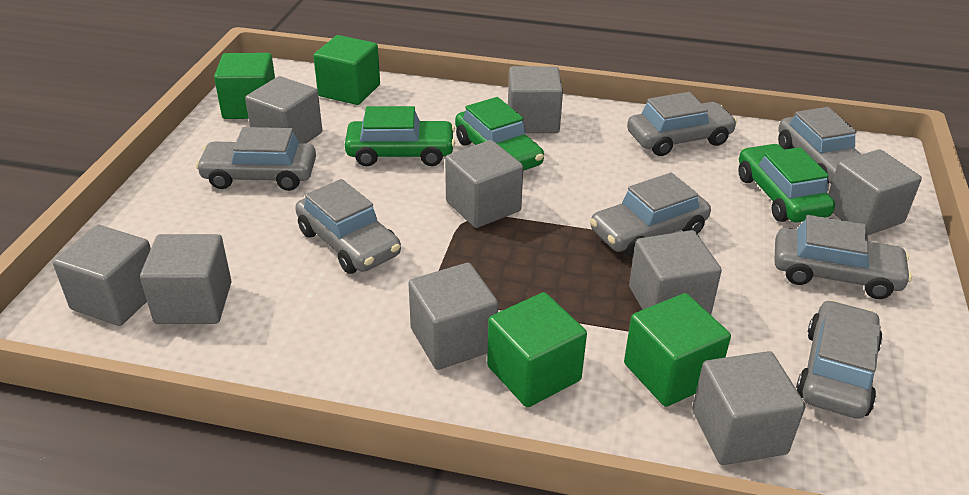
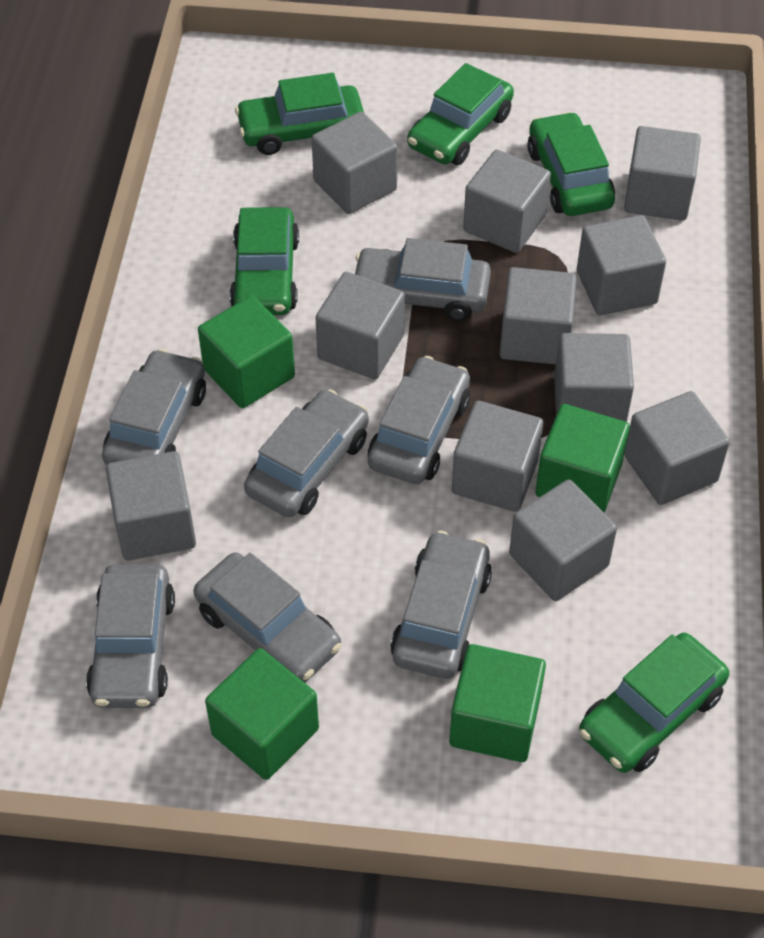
green car: [345,106,455,166] [455,97,544,171] [738,144,835,222] = 3 -> [230,207,299,315] [235,73,364,155] [407,63,514,165] [527,112,615,216] [579,633,729,773] = 5
grey cube: [53,225,151,326] [140,234,232,324] [245,76,322,143] [408,263,498,370] [445,140,523,228] [508,66,563,133] [629,230,722,315] [692,351,805,465] [828,149,922,236] = 9 -> [106,451,196,561] [312,112,397,214] [316,272,405,379] [452,401,543,512] [463,150,551,253] [500,267,577,364] [509,479,617,601] [554,333,634,422] [577,215,666,316] [624,126,701,220] [624,391,730,505] = 11

